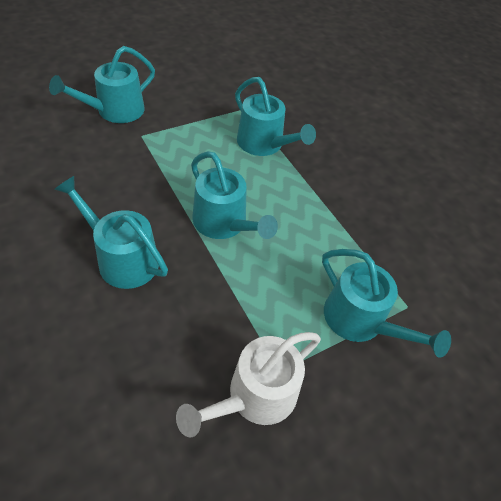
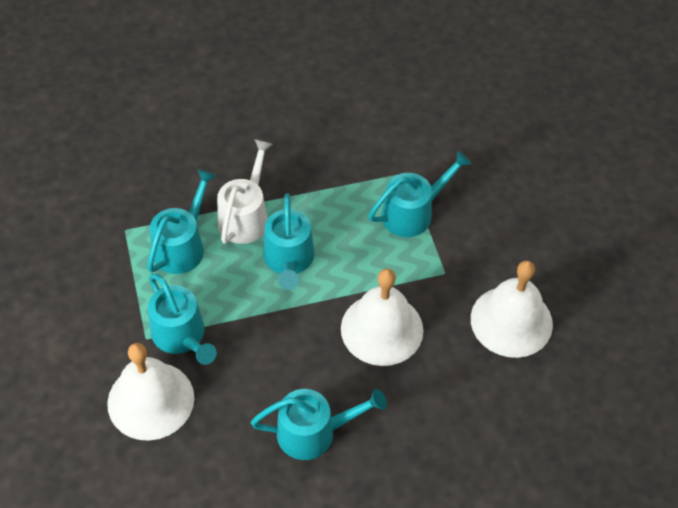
white bell: none = 0 -> [107,343,194,441] [341,269,424,366] [471,261,553,358] = 3

